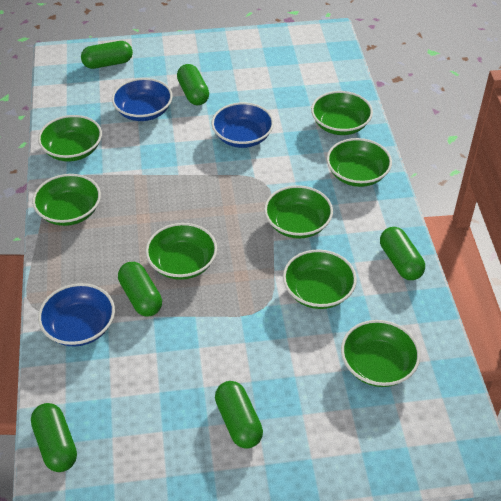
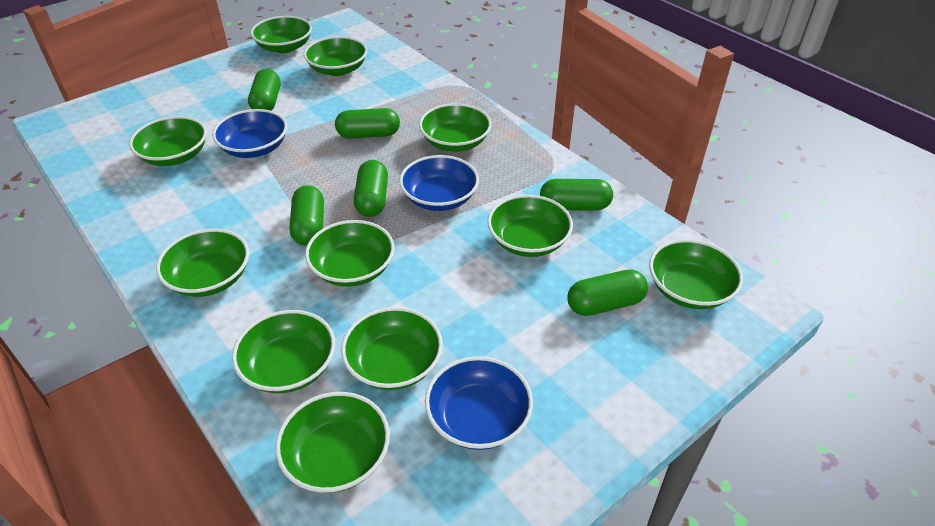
green bowl: [32,174,101,226] [38,115,102,162] [145,223,217,280] [264,185,333,239] [283,249,357,309] [311,91,373,135] [327,138,392,187] [341,320,420,387] = 8 -> [129,116,207,166] [156,229,249,297] [232,310,335,393] [250,16,312,53] [275,392,390,493] [304,36,367,76] [305,220,395,287] [341,307,443,390] [419,103,491,151] [487,195,573,257] [649,239,743,309] = 11

